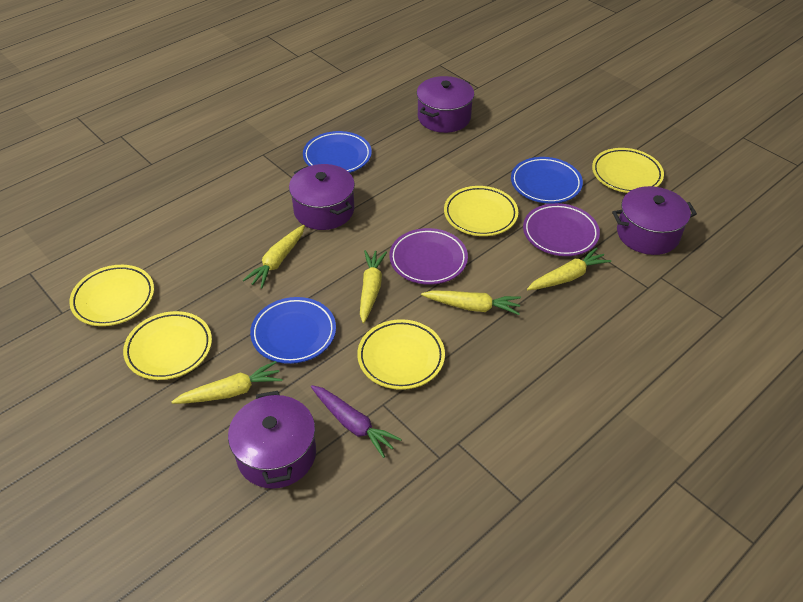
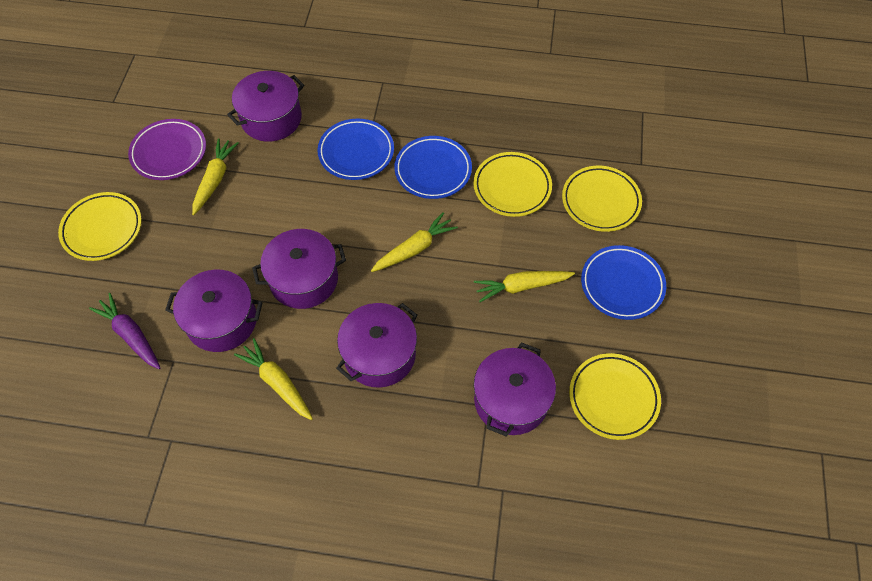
purple plate: [389,228,468,285] [523,203,600,256] = 2 -> [128,119,206,180] = 1
purple pot: [228,391,316,489] [289,164,355,230] [417,76,474,133] [612,186,697,255] = 4 -> [165,270,263,352] [227,71,304,142] [252,229,346,309] [336,303,417,388] [474,342,556,437] = 5
yellow carrot: [171,361,283,404] [243,225,305,288] [360,250,387,323] [421,290,521,315] [527,247,611,290] = 5 -> [192,138,239,215] [234,338,313,420] [371,212,458,272] [474,271,575,302] = 4
yellow plate: [69,265,154,326] [123,311,212,380] [357,319,445,390] [444,186,518,236] [592,148,664,193] = 5 -> [58,192,142,261] [473,152,552,217] [562,166,642,232] [569,353,661,440] = 4

